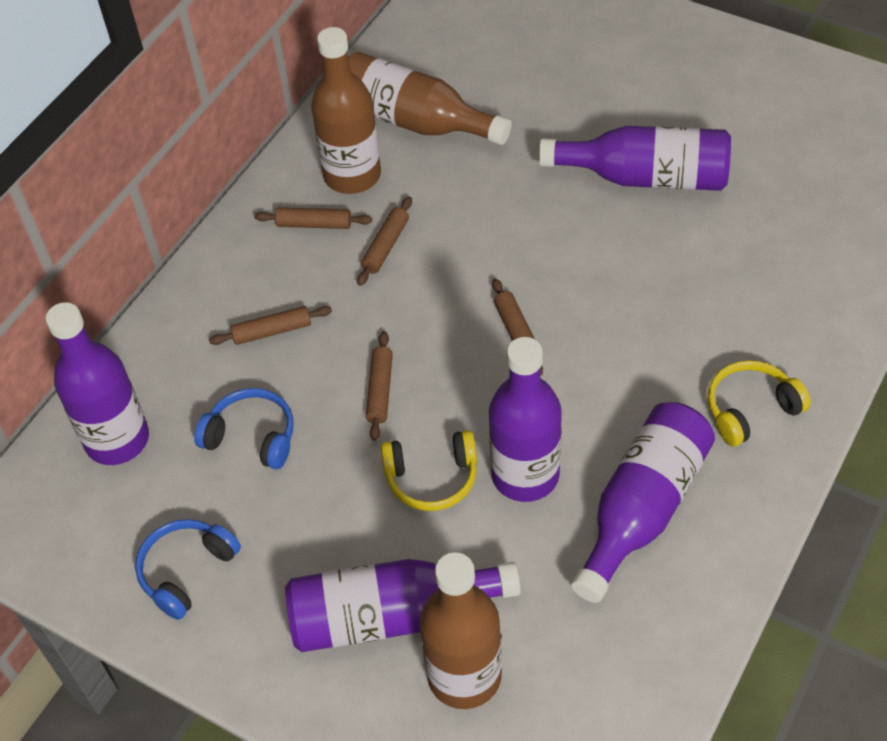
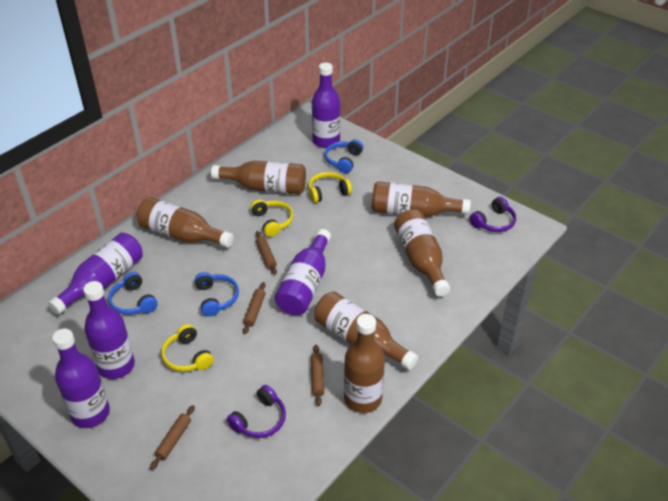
blue headphones: [135,519,241,620] [194,388,293,469] = 2 -> [108,272,158,315] [195,272,239,317] [324,139,363,173] = 3
brown bottle: [311,27,381,194] [348,52,512,145] [420,552,502,709] = 3 -> [137,197,234,248] [211,160,306,194] [314,291,418,370] [344,314,385,413] [372,181,471,217] [394,210,450,296] = 6
brown rolling pin: [209,306,332,345] [254,207,372,229] [357,197,412,286] [366,331,393,441] [492,279,543,376] = 5 -> [150,405,195,470] [243,282,265,334] [256,231,277,275] [311,345,324,406] = 4
purple headphones: none = 0 -> [227,385,286,438] [469,197,516,232] = 2
yellow headphones: [381,430,477,511] [708,360,811,446] = 2 -> [161,324,214,372] [250,199,293,237] [308,172,352,203] = 3

